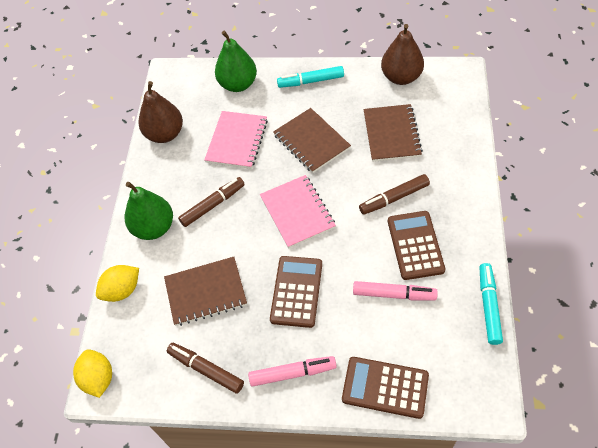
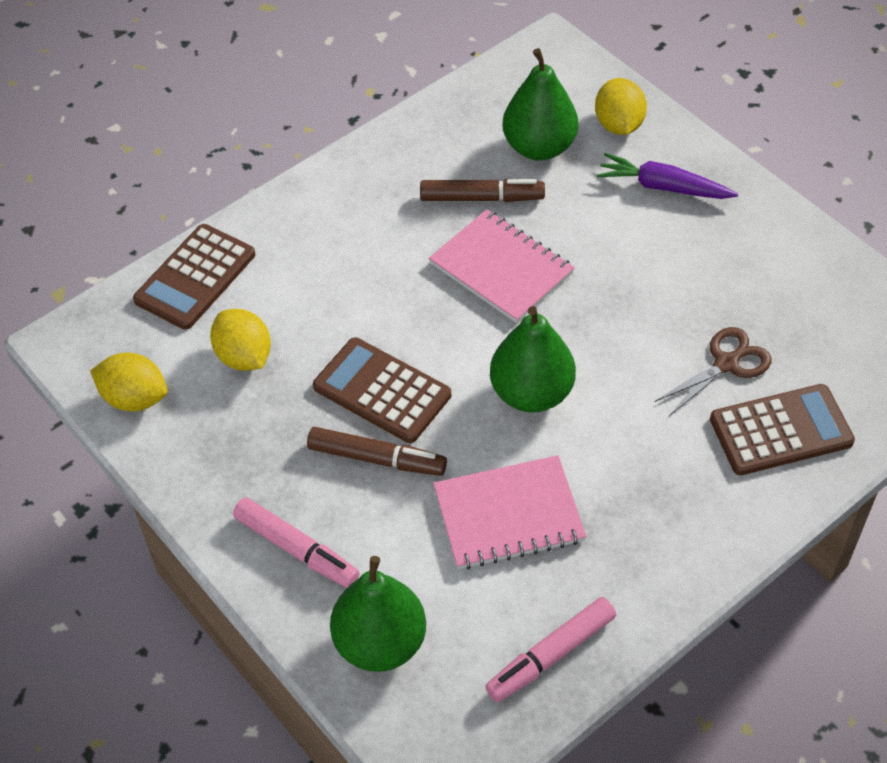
brown marker: [167,343,244,394] [178,177,245,227] [359,174,430,215] = 3 -> [307,427,447,476] [420,179,545,202] = 2
brown notebook: [164,257,247,326] [273,108,351,173] [364,104,423,162] = 3 -> none = 0
brown pear: [139,81,183,143] [381,24,424,85] = 2 -> none = 0
brown scissors: none = 0 -> [654,327,772,416] = 1
green pear: [125,182,173,240] [215,31,257,92] = 2 -> [330,556,426,672] [490,306,576,412] [502,48,578,161] = 3
purple carrot: none = 0 -> [597,153,738,199] = 1
turquoise marker: [277,66,344,88] [480,263,503,345] = 2 -> none = 0
yellow lemon: [73,349,112,398] [96,265,139,302] = 2 -> [90,353,168,412] [210,309,271,371] [595,78,647,135] = 3

